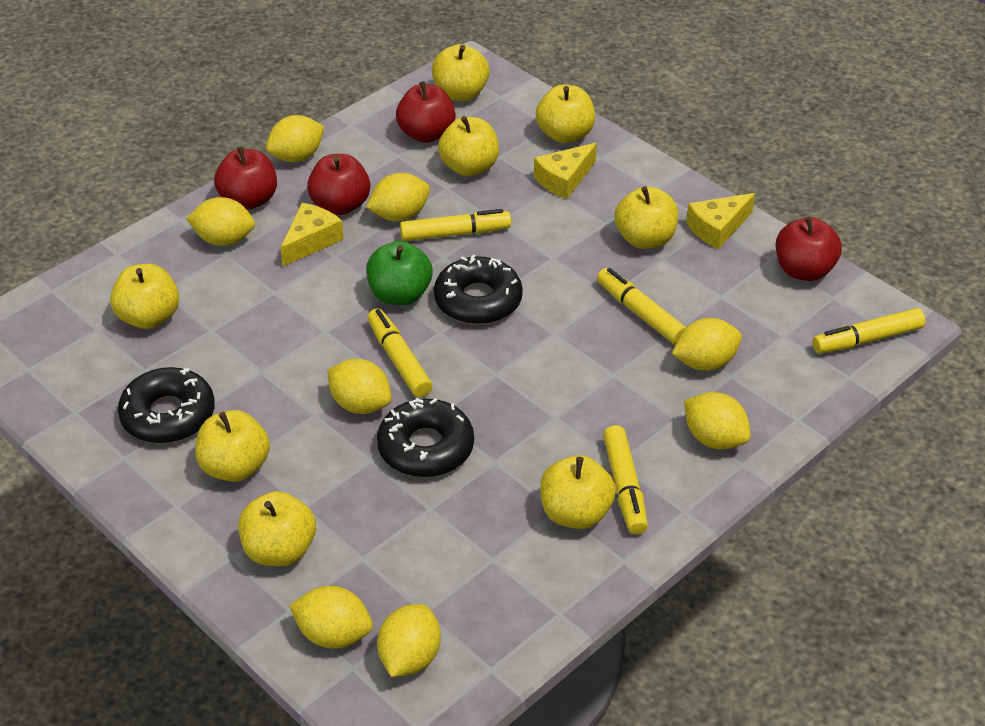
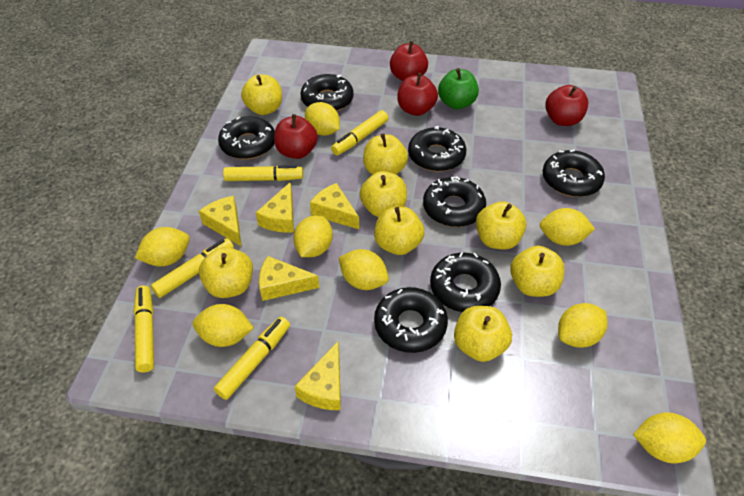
black donut: [118,367,215,444] [377,398,474,477] [434,255,523,325] = 3 -> [218,116,275,159] [300,74,354,111] [374,287,448,353] [408,126,466,172] [423,176,486,227] [430,252,501,312] [542,150,605,197] = 7
yellow cheese: [281,203,344,267] [534,143,597,199] [687,193,755,249] = 3 -> [199,196,242,247] [256,182,294,233] [259,256,319,301] [294,342,341,410] [310,183,359,229] = 5

